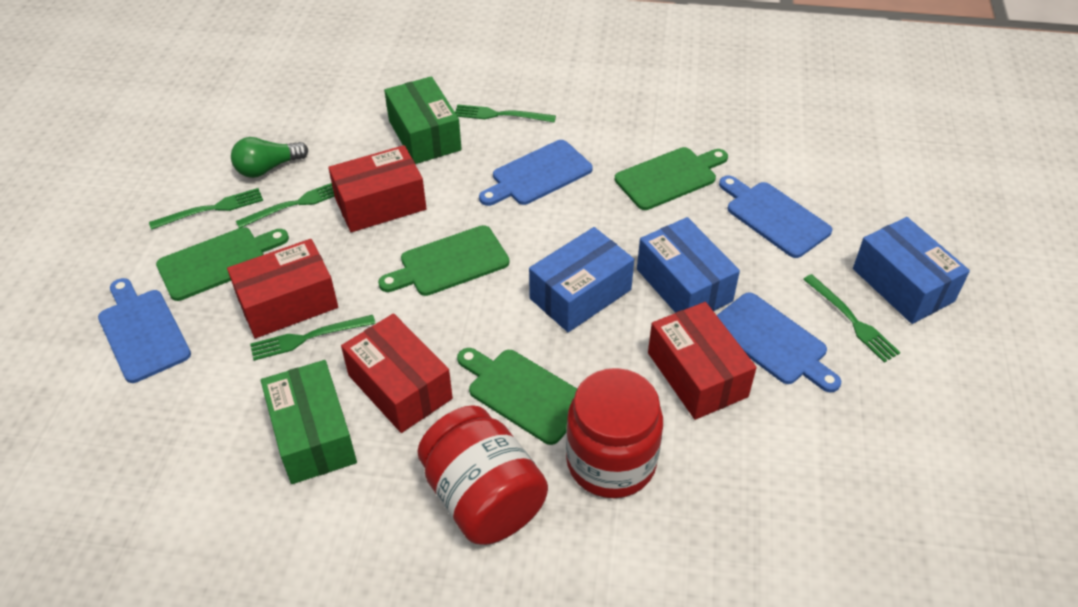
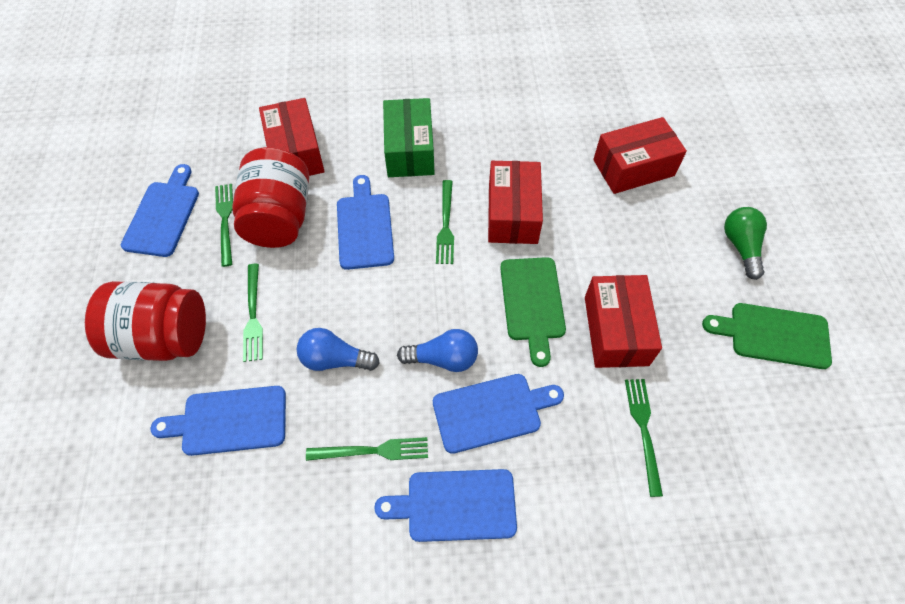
blue box: [529,227,634,332] [637,217,740,313] [853,217,970,324] = 3 -> none = 0
blue cutting board: [98,278,191,383] [479,140,593,206] [717,292,841,393] [719,175,832,258] = 4 -> [121,164,199,257] [150,386,286,456] [337,175,394,270] [374,469,517,542] [433,374,564,454] = 5
blue light bulb: none = 0 -> [297,328,380,371] [397,329,478,372] = 2
green box: [261,360,357,484] [384,76,462,164] = 2 -> [383,98,435,177] = 1
green cutting board: [156,227,289,301] [378,225,509,296] [457,348,577,445] [615,147,728,210] = 4 -> [500,257,566,367] [702,303,832,369] = 2

